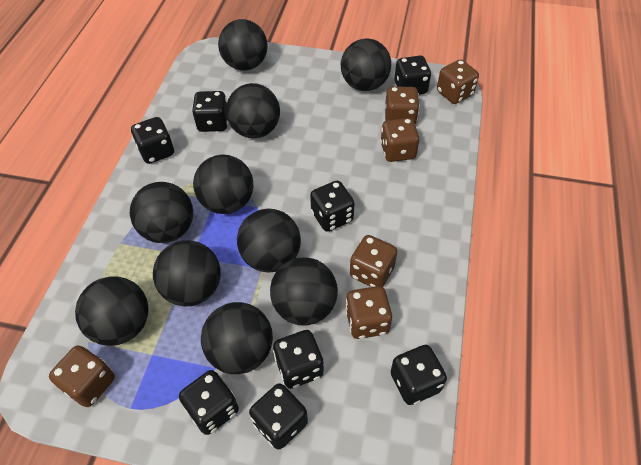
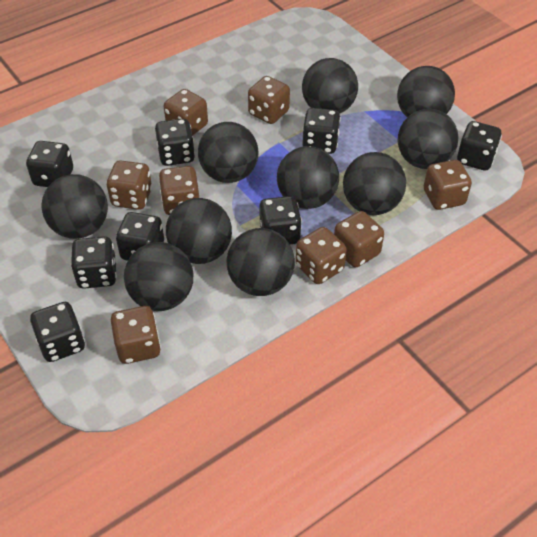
brown dice: [49,345,115,407] [345,286,392,339] [350,235,397,287] [380,118,419,162] [385,86,420,124] [437,60,479,104] = 6 -> [106,160,152,210] [111,306,161,364] [159,166,199,215] [164,89,208,136] [248,76,290,124] [296,227,347,284] [334,211,384,267] [424,160,472,210] = 8

